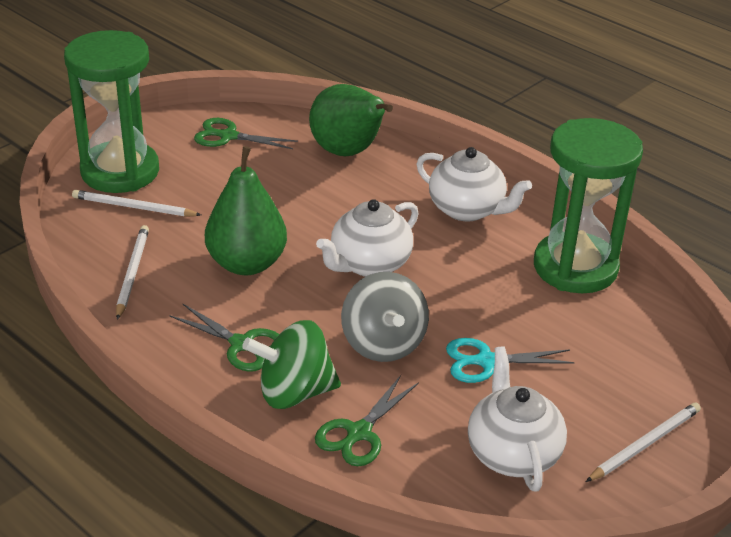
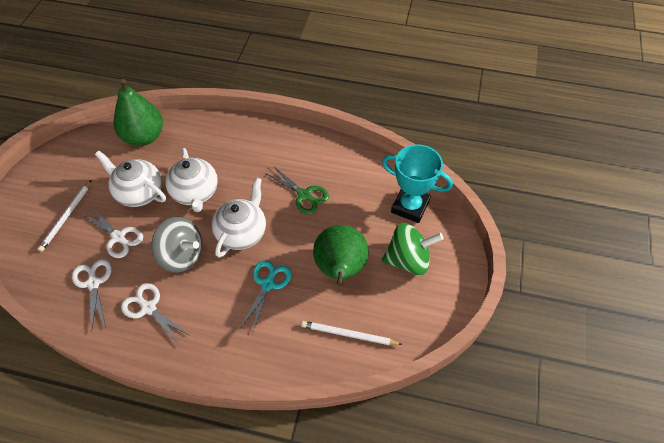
green hourglass: [64,30,159,193] [534,118,643,293] = 2 -> none = 0
green scissors: [169,304,279,372] [194,118,298,149] [315,375,419,466] = 3 -> [265,166,329,214] = 1
turquoise trophy: none = 0 -> [382,144,453,223] = 1
white pencil: [72,190,201,217] [116,225,149,320] [586,403,701,482] = 3 -> [38,180,91,252] [301,321,403,345] = 2
white scissors: none = 0 -> [72,259,112,332] [82,206,143,258] [121,283,191,346] = 3

